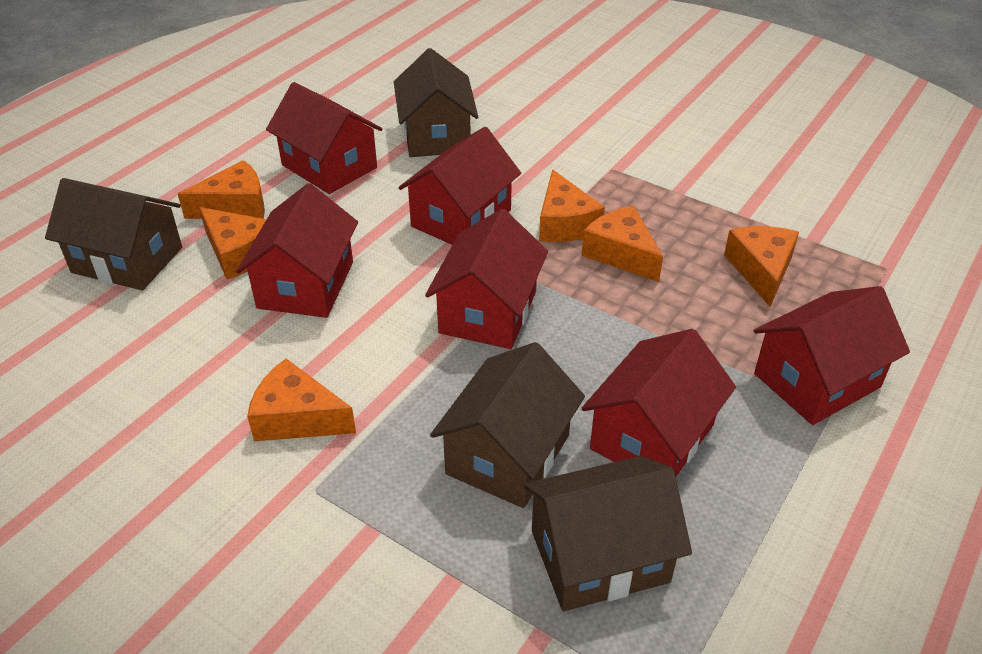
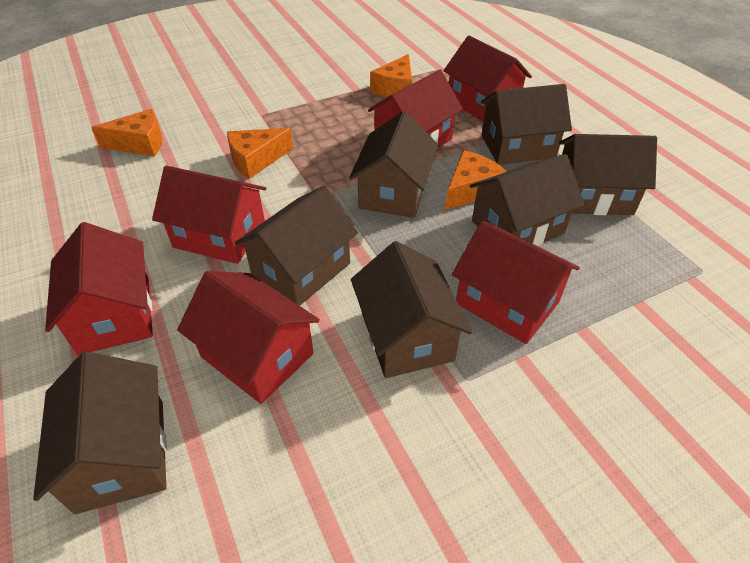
brown house: [45,178,182,290] [394,48,478,157] [430,342,585,508] [524,456,692,611] = 4 -> [33,351,167,514] [235,186,358,306] [349,111,438,218] [351,241,472,378] [470,154,585,246] [481,84,572,165] [559,134,657,215] = 7
orange cheese: [178,160,265,219] [199,207,267,279] [247,359,356,441] [539,169,605,242] [581,206,663,282] [724,226,799,307] = 6 -> [91,109,162,157] [227,128,293,179] [370,54,412,98] [445,150,507,210] = 4

